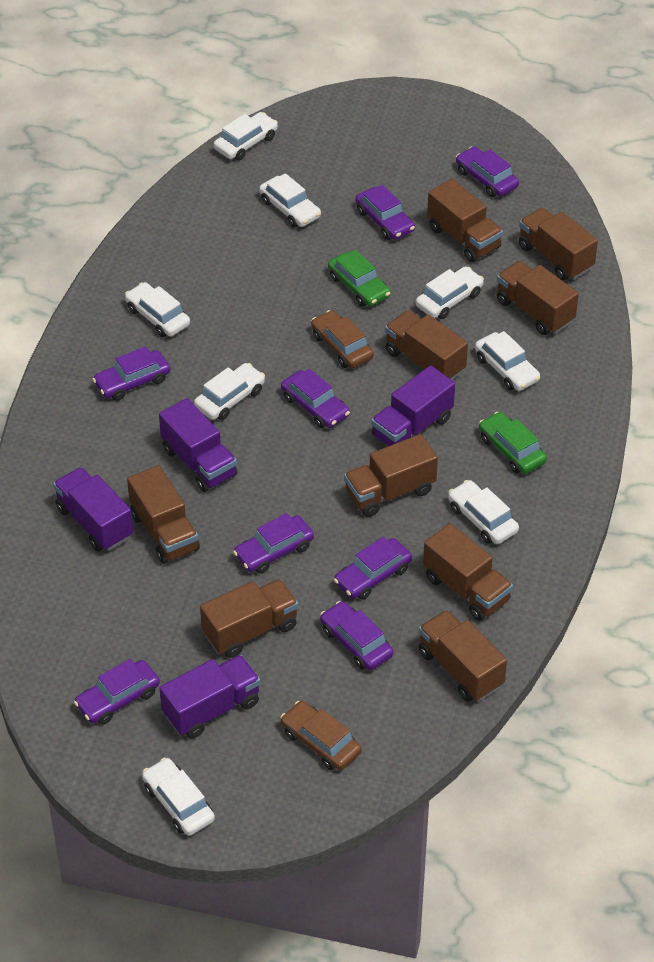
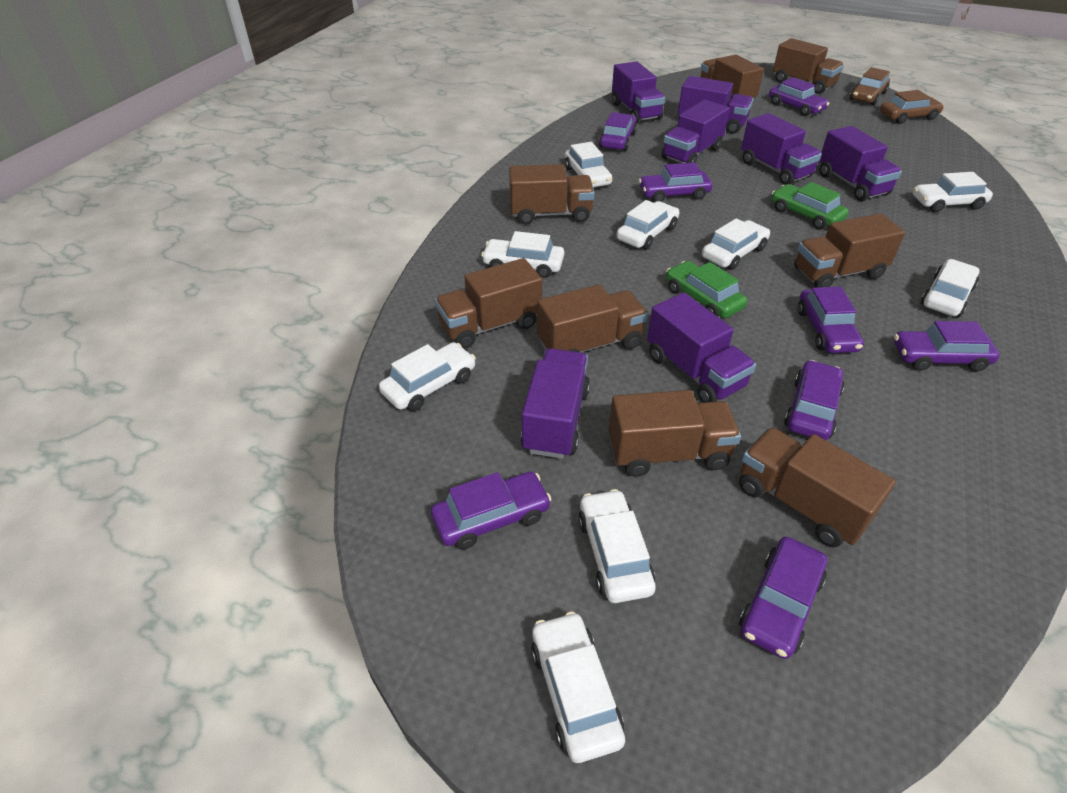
brown truck: [127,465,200,564] [200,579,299,658] [344,434,438,517] [385,311,468,380] [418,610,507,702] [423,523,513,621] [427,179,503,262] [497,261,579,335] [519,208,598,281] = 9 -> [435,258,542,349] [509,164,594,225] [537,284,648,352] [609,390,741,477] [701,54,764,101] [739,427,896,547] [773,38,844,94] [794,213,905,288] = 8
purple truck: [53,467,133,552] [159,398,237,492] [160,655,261,739] [371,365,455,446] = 4 -> [521,348,590,459] [612,61,665,123] [647,293,756,402] [662,100,730,163] [678,76,753,134] [741,113,822,185] [819,126,902,201] = 7
white car: [125,282,190,337] [142,758,215,836] [194,363,265,420] [214,112,278,160] [259,173,321,227] [415,266,484,319] [448,480,519,544] [475,331,540,391] = 8 -> [379,342,476,411] [481,231,564,278] [531,611,625,763] [565,142,612,188] [578,489,656,603] [617,200,679,250] [702,218,770,270] [913,172,993,212] [921,259,979,317] = 9

